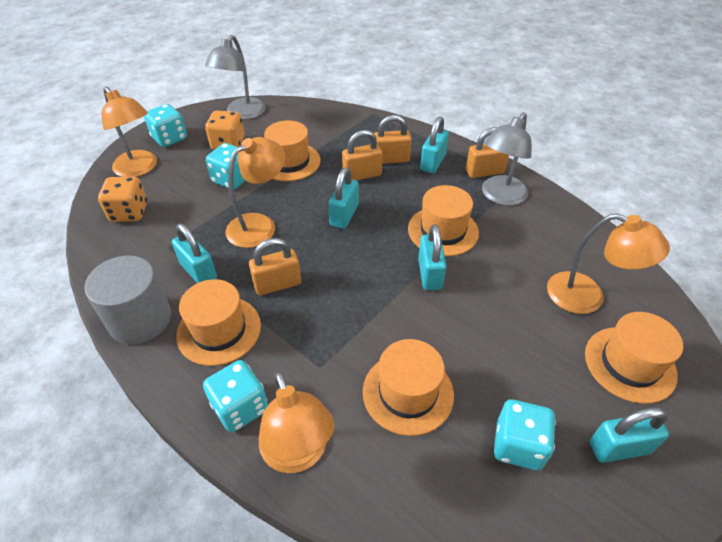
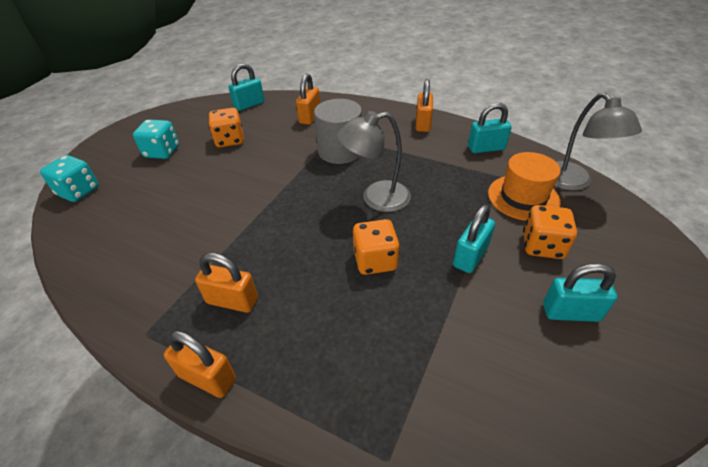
orange dice: [98,177,147,222] [205,111,245,150] = 2 -> [208,108,244,148] [353,219,400,275] [523,205,577,259] = 3
orange hat: [176,279,261,366] [264,120,321,181] [363,339,454,436] [408,185,479,256] [585,312,683,404] = 5 -> [488,152,561,221] = 1
orange lamp: [102,87,157,177] [226,137,285,248] [258,371,334,473] [547,213,670,314] = 4 -> none = 0
turquoise dice: [144,104,187,147] [203,360,268,432] [206,143,246,190] [494,399,556,470] = 4 -> [40,155,99,202] [133,119,179,159] = 2
turquoise padlock: [172,223,217,283] [328,167,359,229] [418,224,447,290] [420,116,449,173] [590,407,669,463] = 5 -> [228,63,264,111] [453,204,495,273] [468,102,512,153] [543,263,617,322] = 4

